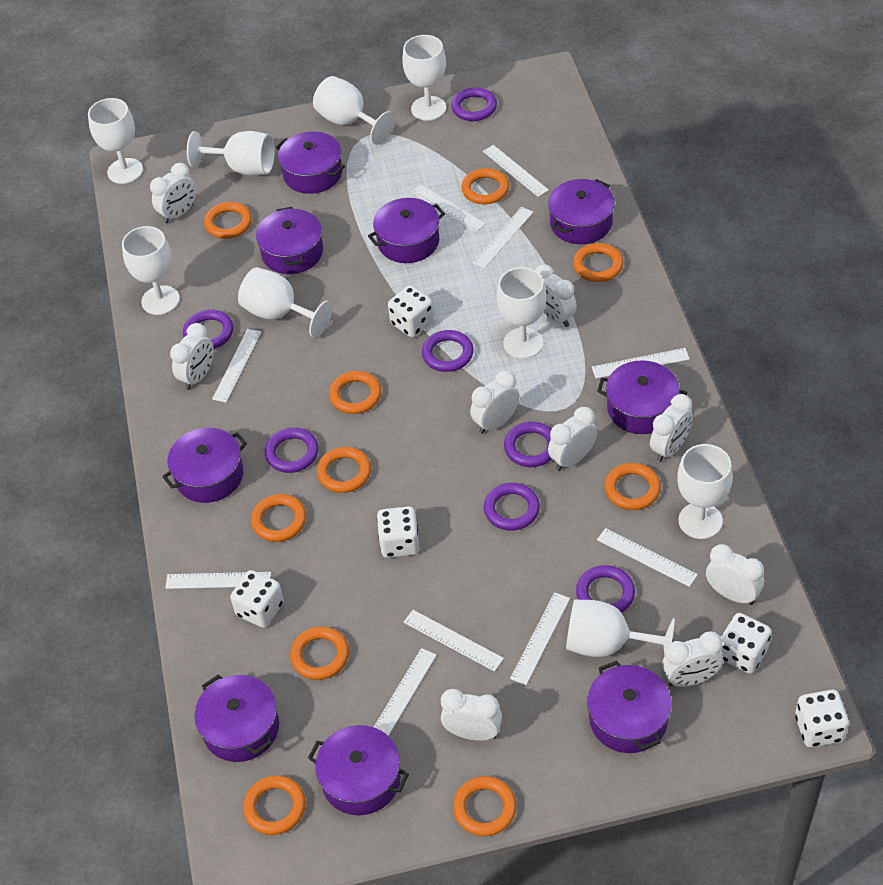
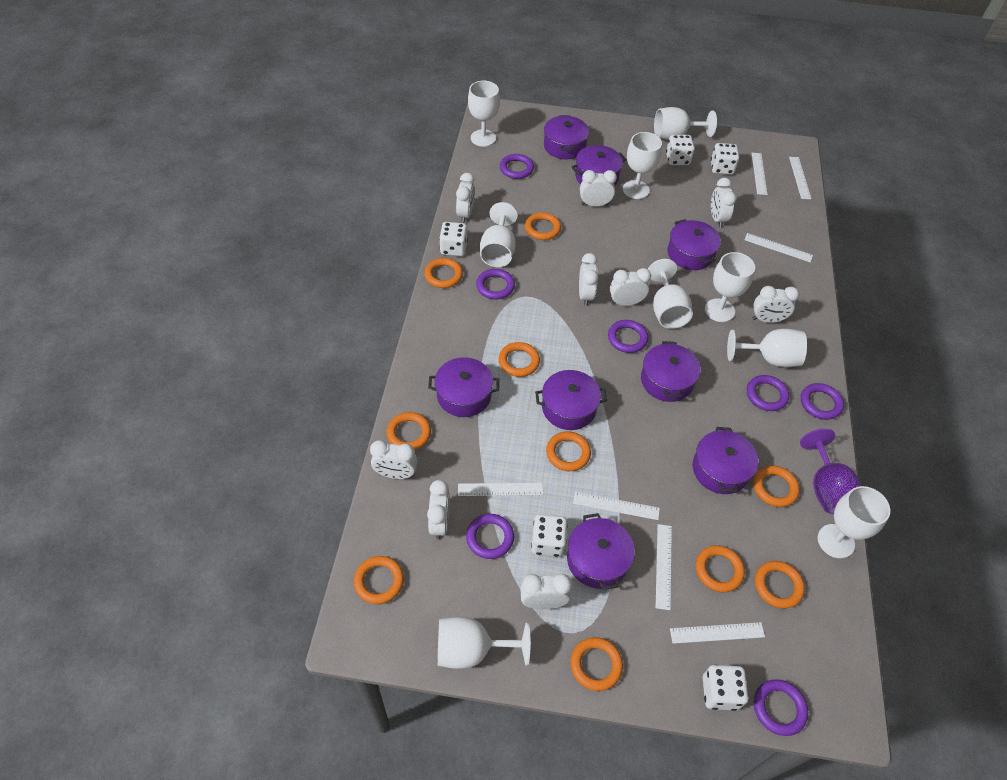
purple goblet: none = 0 -> [800,428,861,514] = 1
purple pot: [162,428,247,503] [195,674,279,762] [256,207,323,274] [276,131,345,194] [308,725,409,815] [368,198,445,263] [548,179,615,244] [587,661,672,753] [597,360,688,434] = 9 -> [428,357,499,417] [535,370,607,430] [544,115,589,159] [567,513,635,590] [571,145,626,185] [641,341,701,402] [668,219,721,270] [692,427,758,494] = 8
white ruler: [166,572,271,589] [212,329,261,402] [374,648,436,736] [404,610,504,672] [412,184,486,232] [473,207,533,268] [483,145,549,197] [510,592,570,685] [592,348,690,378] [597,528,698,587] = 10 -> [458,483,543,496] [573,492,660,520] [656,524,672,610] [670,622,765,644] [744,233,813,262] [752,153,768,195] [789,157,811,199] = 7

